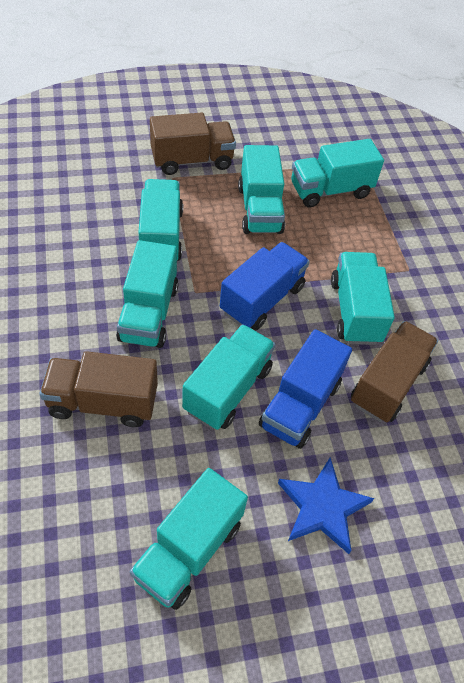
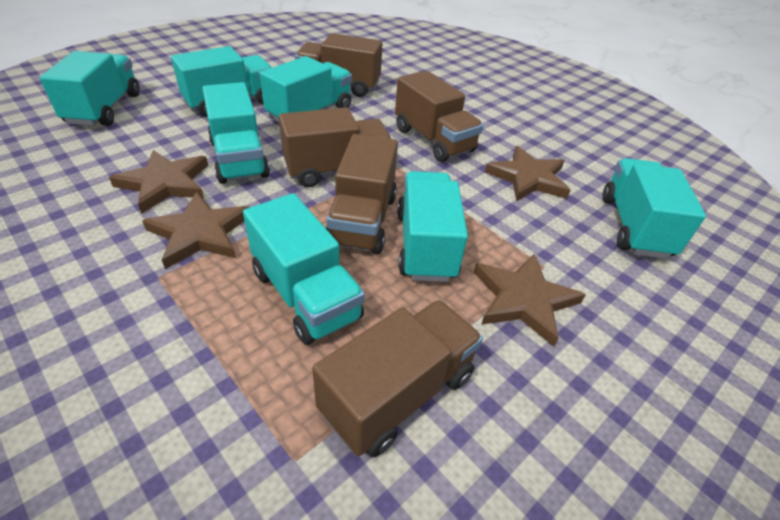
blue star: [278,457,374,554] = 1 -> none = 0
blue truck: [220,242,310,330] [259,329,352,449] = 2 -> none = 0
brown star: none = 0 -> [109,150,208,214] [142,192,250,269] [474,253,586,347] [485,146,571,202] = 4
brown truck: [39,351,158,427] [150,113,236,175] [351,321,438,422] = 3 -> [279,107,392,187] [295,33,382,97] [312,300,483,457] [326,134,398,254] [395,71,483,162] = 5

